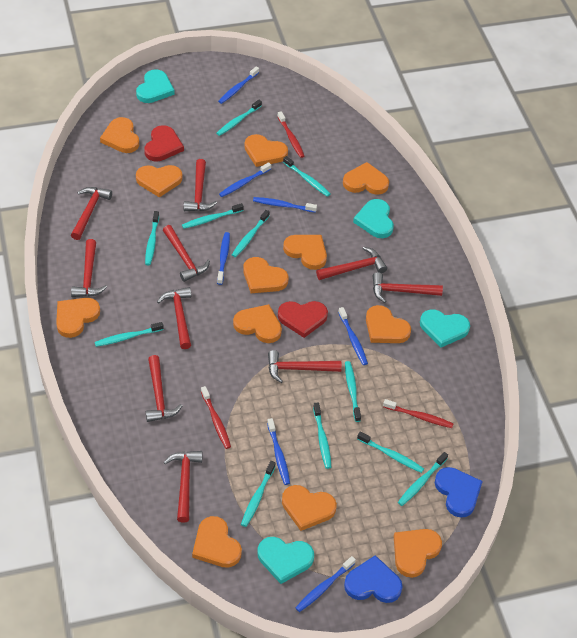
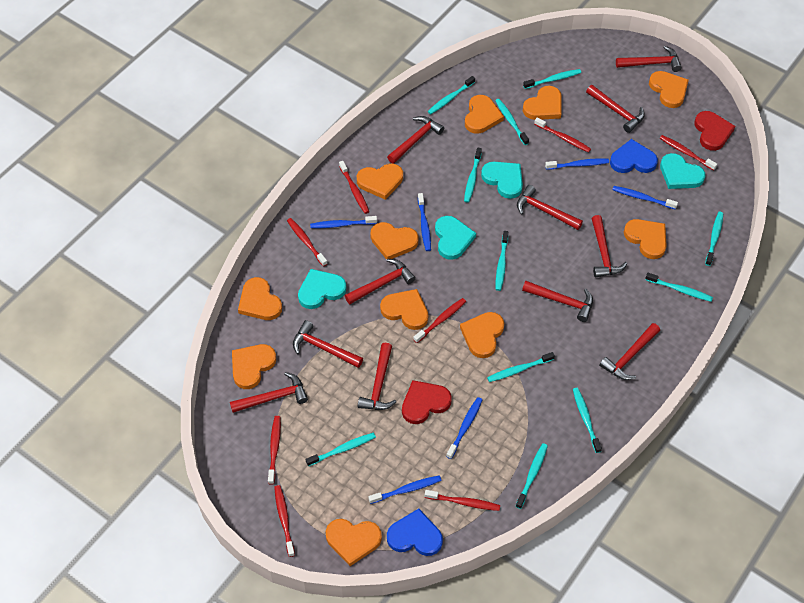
blue toothbrush: [217,232,230,285] [218,67,259,104] [219,162,271,197] [253,197,317,213] [267,418,290,485] [295,556,356,612] [338,307,368,365] = 7 -> [310,216,377,228] [368,475,442,504] [418,193,431,251] [446,397,482,459] [545,158,609,170] [612,186,678,209] = 6
orange heart: [56,298,100,338] [100,117,139,153] [136,165,182,197] [192,516,242,568] [233,304,282,343] [243,257,288,293] [244,134,288,167] [282,485,337,531] [283,235,327,270] [343,162,389,195] [366,305,411,343] [394,529,442,578] = 12 -> [232,344,276,389] [238,277,282,320] [326,519,382,566] [357,164,403,200] [371,222,419,260] [380,289,428,330] [460,312,504,358] [465,95,504,134] [523,86,561,120] [624,219,667,259] [649,71,689,108] = 11
red hammer: [71,187,112,240] [71,239,107,297] [146,355,182,422] [157,287,191,349] [163,225,210,282] [164,451,202,523] [184,159,217,211] [268,350,342,383] [316,247,387,280] [373,272,443,303] = 10 -> [230,372,308,413] [293,320,363,368] [345,259,416,304] [358,343,396,410] [387,116,444,164] [517,185,583,230] [522,281,593,322] [586,85,645,133] [591,215,627,277] [599,323,660,380] [616,46,682,72] = 11
red toothbrush: [201,386,231,449] [277,111,304,158] [383,399,454,428] = 3 -> [268,416,281,485] [274,485,295,557] [287,218,327,267] [339,161,369,214] [413,298,466,343] [425,490,500,511] [534,117,591,153] [660,135,717,171] = 8

